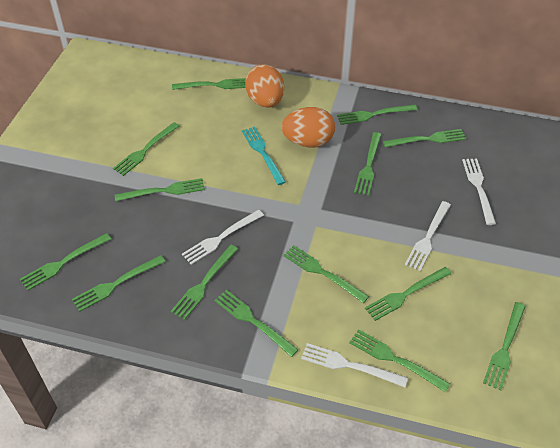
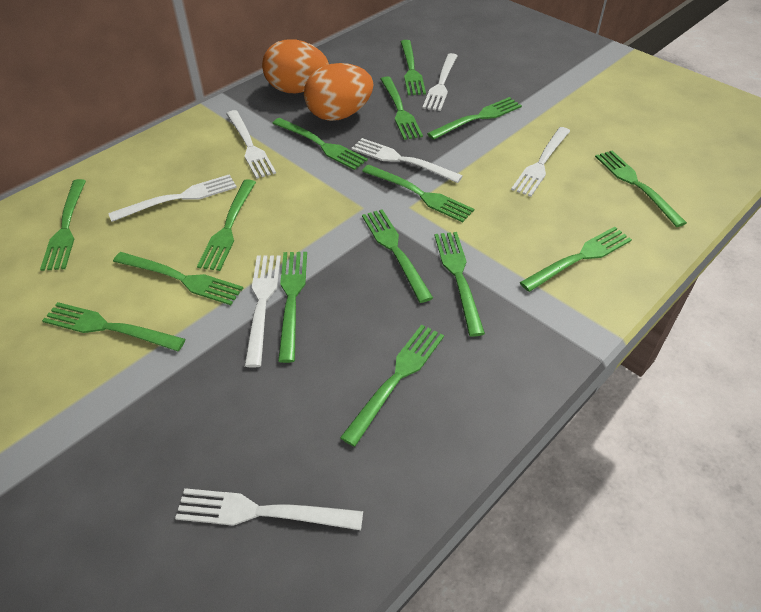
green fork: [20,233,111,290] [72,255,165,312] [113,122,179,176] [115,178,205,202] [171,245,238,320] [172,78,246,90] [214,290,298,357] [283,245,369,303] [337,104,418,125] [349,329,450,392] [354,132,382,196] [365,267,451,321] [383,129,466,147] [483,302,526,390] = 14 -> [40,179,86,271] [42,302,185,351] [113,252,243,305] [197,179,256,271] [272,118,368,170] [278,252,307,363] [340,325,444,447] [362,165,474,222] [362,209,433,303] [381,76,423,140] [401,40,426,95] [427,97,522,140] [434,232,485,337] [520,227,632,292] [595,150,687,227] = 15
turquoise fork: [242,126,286,185] = 1 -> none = 0
white fork: [182,210,264,265] [301,343,408,387] [405,201,451,271] [462,158,496,225] = 4 -> [108,174,237,222] [175,488,363,530] [226,110,276,179] [244,255,281,368] [351,138,463,183] [422,53,457,111] [511,127,570,197] = 7

